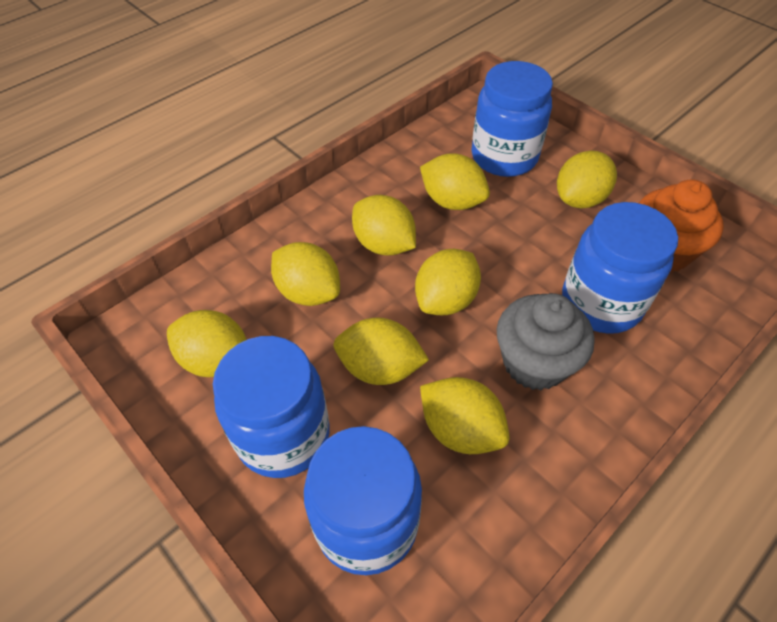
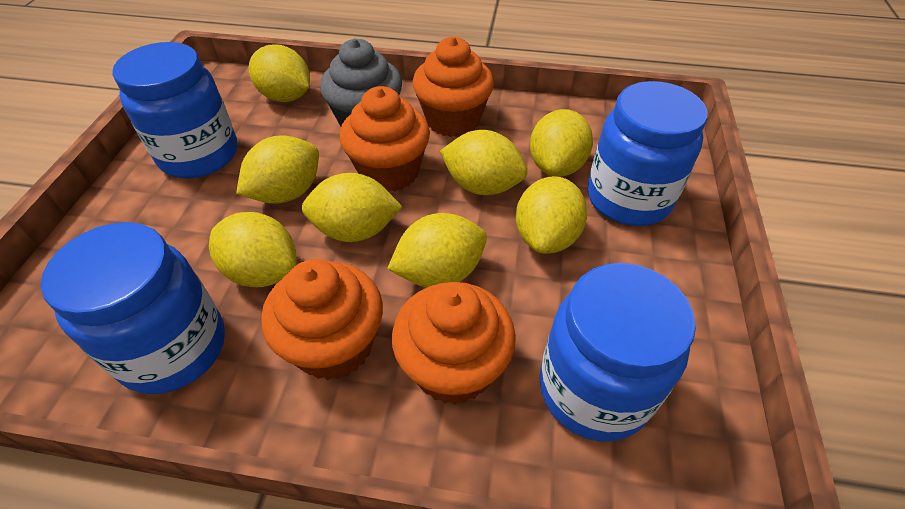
orange cupcake: [639,180,724,273] = 1 -> [261,259,383,380] [340,86,430,192] [392,282,516,404] [413,37,494,137] = 4

